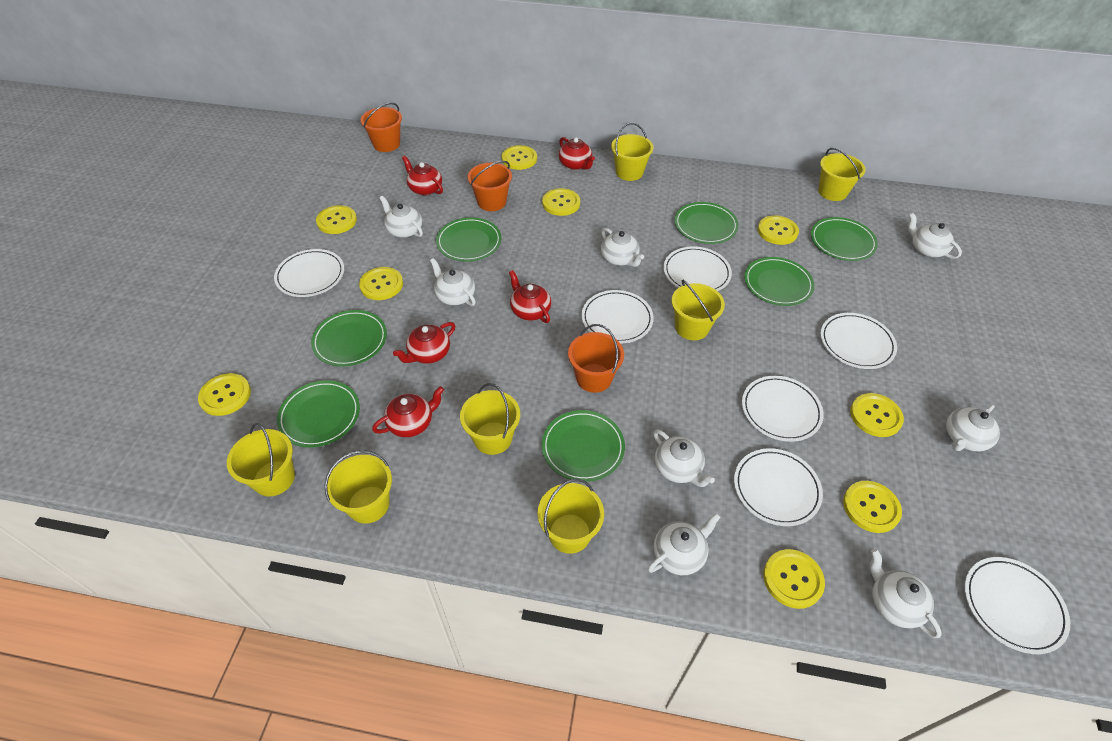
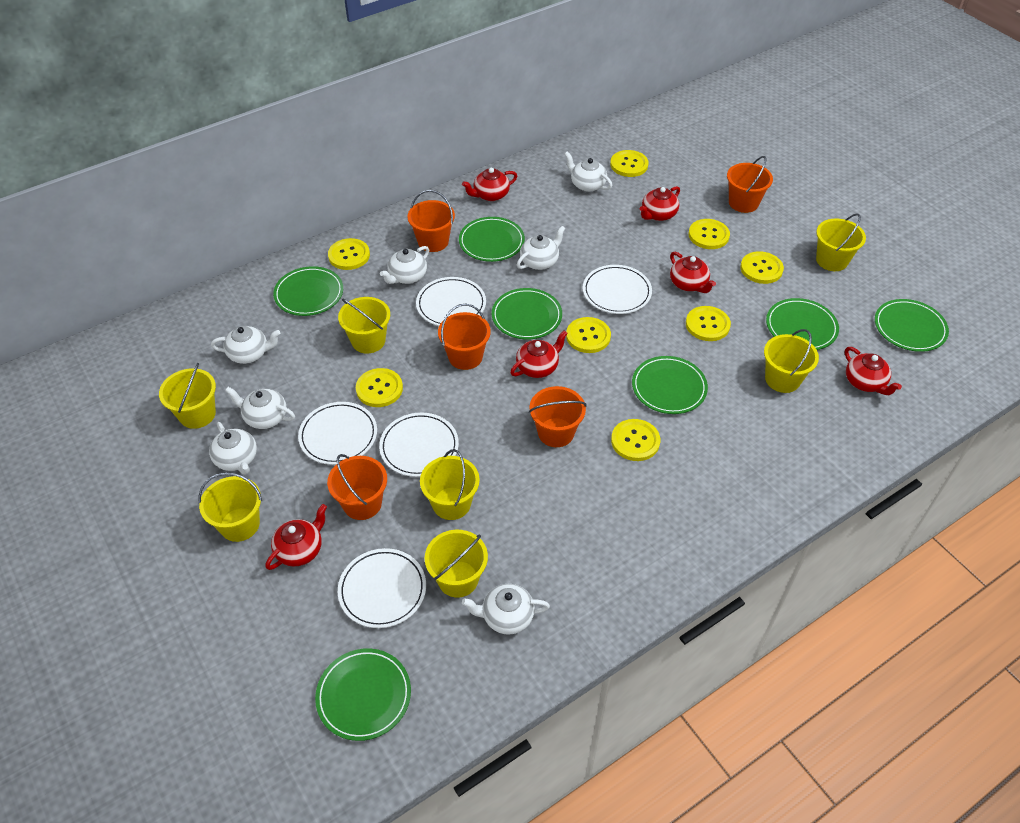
orange bucket: [361,102,402,152] [468,161,512,211] [568,324,624,393] = 3 -> [327,454,387,520] [407,190,455,252] [438,304,491,370] [529,386,586,447] [727,156,773,213] = 5
red teapot: [372,386,444,437] [393,322,455,364] [402,156,443,195] [509,270,551,323] [559,137,595,170] = 5 -> [265,504,327,570] [462,168,517,201] [510,330,568,378] [640,186,680,221] [670,252,716,293] [845,347,902,395] = 6
white plate: [274,249,344,297] [582,290,654,343] [664,246,732,291] [734,448,823,526] [742,376,824,442] [820,313,897,369] [964,557,1070,654] = 7 -> [298,402,377,465] [338,548,426,628] [379,413,459,477] [416,277,486,326] [583,265,652,314] = 5
white teapot: [380,196,423,238] [430,258,476,306] [601,228,644,267] [648,513,721,575] [653,429,715,487] [870,549,942,638] [908,212,962,259] [946,405,1000,451] = 8 -> [209,422,257,475] [211,326,281,364] [225,387,295,429] [380,246,429,284] [462,584,550,635] [517,226,565,270] [565,151,612,192] = 7
yellow button: [198,373,251,416] [316,205,357,234] [359,267,403,300] [502,145,537,170] [542,188,580,216] [758,215,799,245] [763,549,825,609] [843,481,902,533] [850,393,904,437] = 9 -> [328,238,370,270] [356,368,403,407] [566,317,611,353] [610,150,649,177] [611,419,660,461] [686,306,731,341] [688,219,730,249] [740,251,784,284] = 8

